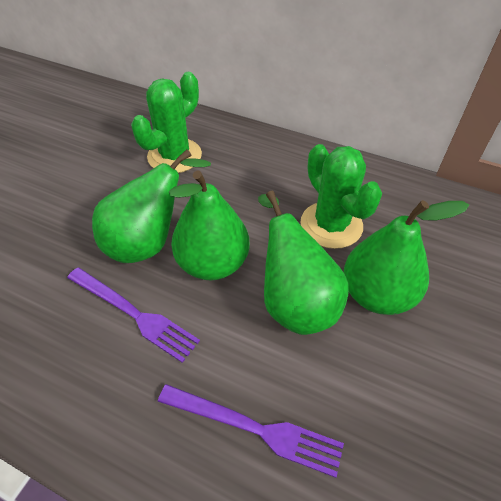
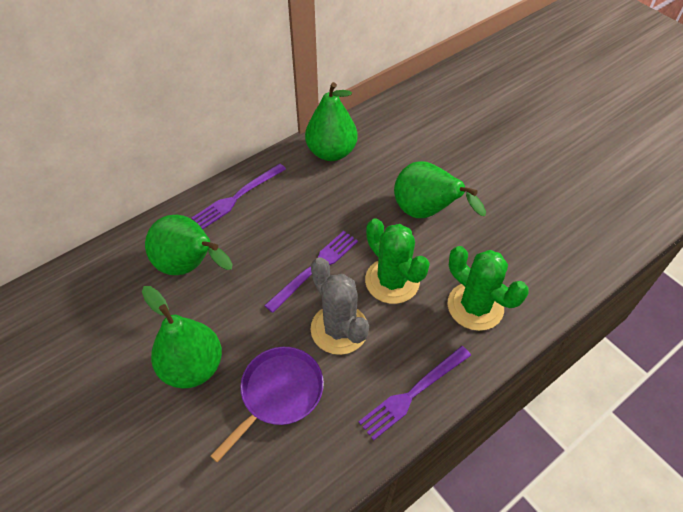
grey cactus: none = 0 -> [311,257,369,355] = 1
purple fork: [67,267,200,363] [158,384,344,478] = 2 -> [192,164,286,229] [264,231,358,313] [359,346,471,440] = 3
purple pan: none = 0 -> [210,347,324,462] = 1

